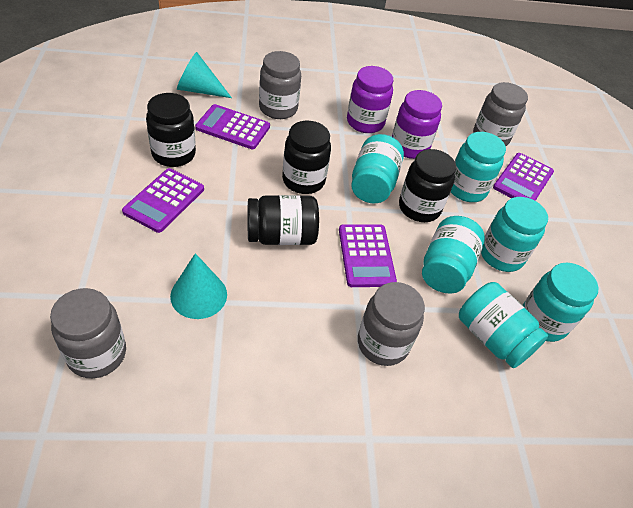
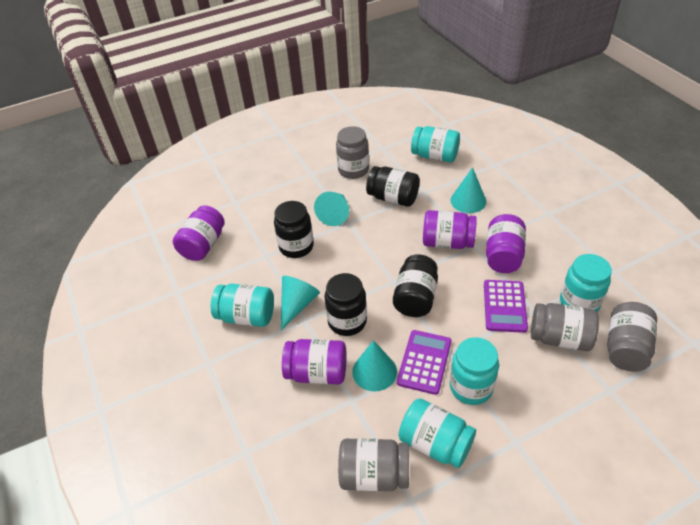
purple calculator: [122,168,204,233] [195,104,270,149] [339,224,397,287] [493,153,554,201] = 4 -> [397,330,451,395] [484,280,528,333] = 2
purple jar: [347,66,394,133] [392,90,442,159] = 2 -> [173,206,225,261] [282,339,347,384] [423,210,477,249] [486,214,526,273] = 4
turquoise cone: [170,253,227,319] [177,52,232,98] = 2 -> [281,276,320,330] [314,192,349,226] [352,340,397,391] [451,167,486,213] = 4
turquoise jar: [351,134,404,203] [422,216,485,294] [451,132,506,202] [459,282,548,368] [481,197,548,272] [523,263,598,342] = 6 -> [211,284,274,327] [399,398,476,468] [411,126,460,163] [450,337,499,405] [560,254,612,312] = 5

